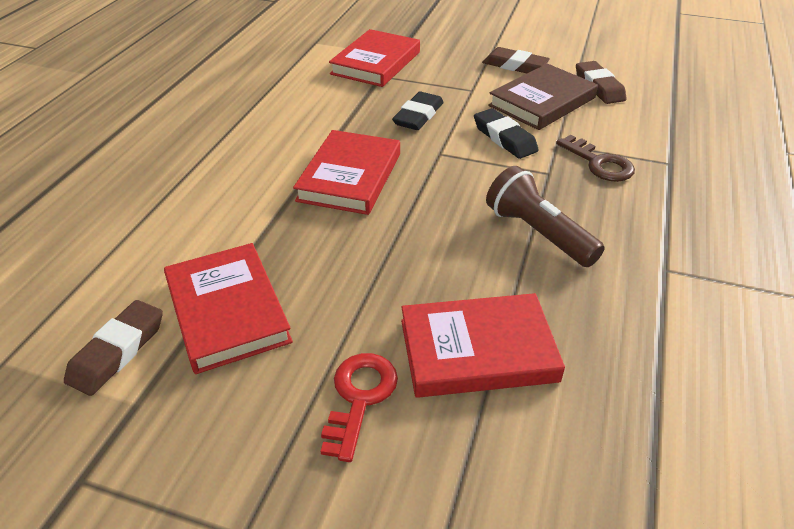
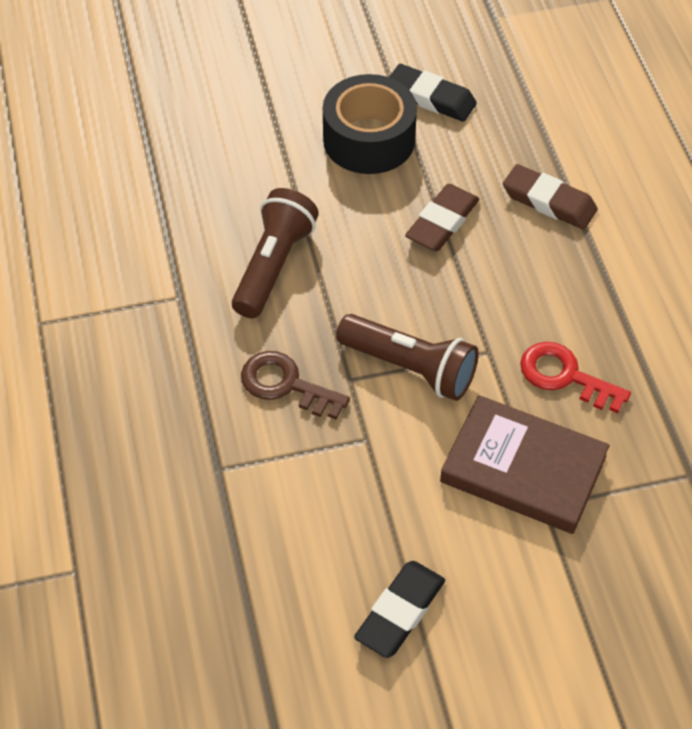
black tape: none = 0 -> [323,74,417,174] = 1
brown eraser: [64,300,163,396] [482,47,550,73] [576,61,626,104] = 3 -> [405,184,480,251] [503,164,598,229] = 2
brown flashlight: [486,166,605,267] = 1 -> [232,188,319,318] [336,314,479,401] = 2
red book: [164,243,293,374] [293,130,400,215] [329,29,420,87] [401,293,565,398] = 4 -> none = 0

